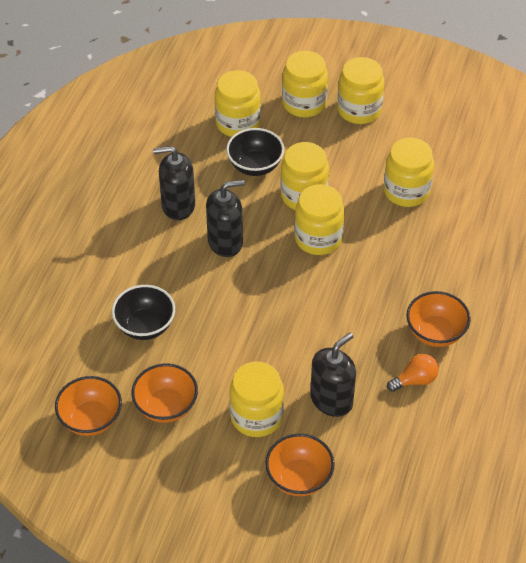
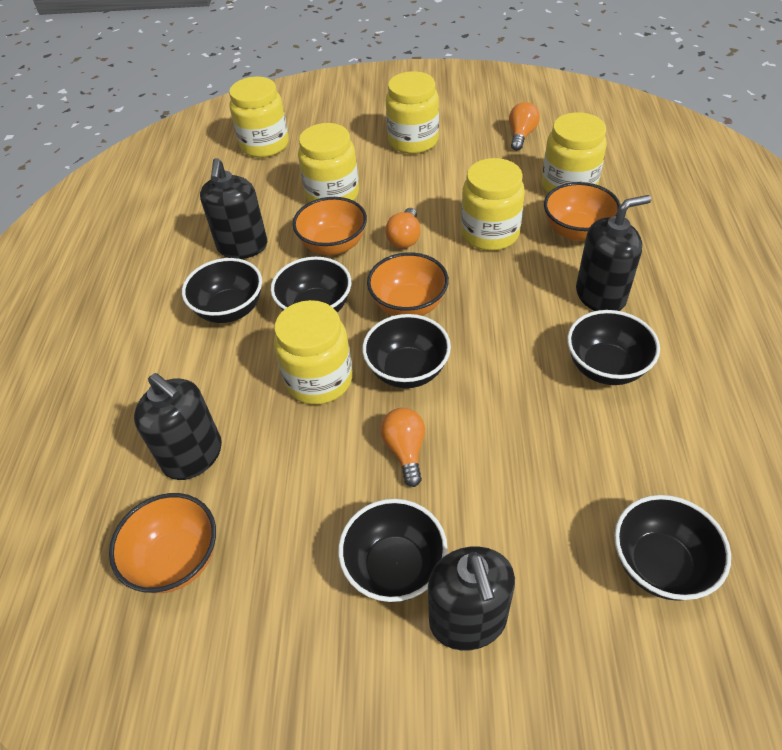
black bowl: [112,285,175,340] [226,128,284,176] = 2 -> [182,258,262,323] [271,257,351,313] [338,499,448,602] [362,314,451,388] [567,310,660,385] [614,495,731,601] = 6
black soap dispenser: [153,146,195,220] [206,180,245,257] [310,333,356,417] = 3 -> [134,373,222,480] [200,158,267,259] [428,547,515,650] [576,195,651,311] = 4
orange light bulb: [387,354,439,392] = 1 -> [380,408,425,487] [385,208,421,248] [509,102,540,151] = 3
yellow jar: [215,70,261,137] [229,361,284,437] [280,142,329,210] [282,51,328,117] [295,184,344,255] [337,57,384,124] [384,138,434,207] = 7 -> [229,76,289,158] [274,300,353,405] [298,123,359,202] [386,71,439,154] [461,158,525,251] [542,112,607,193] = 6

